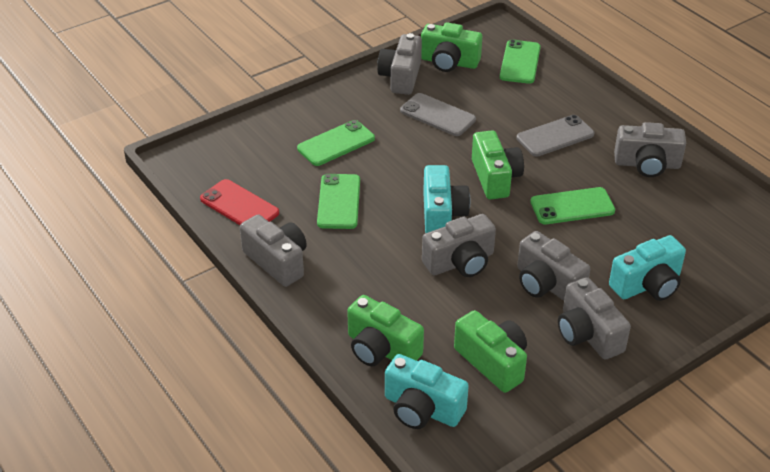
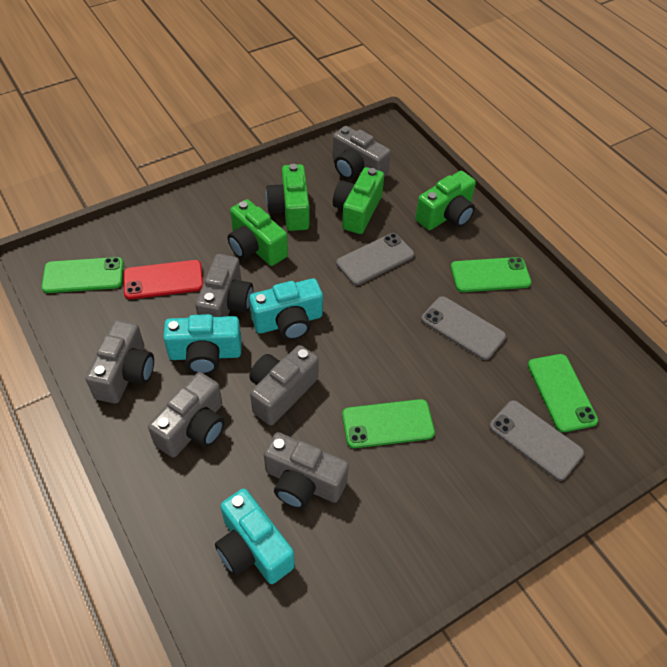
grey phone: [400,93,476,136] [517,115,594,157] = 2 -> [336,233,414,285] [421,296,506,360] [489,400,584,481] = 3

